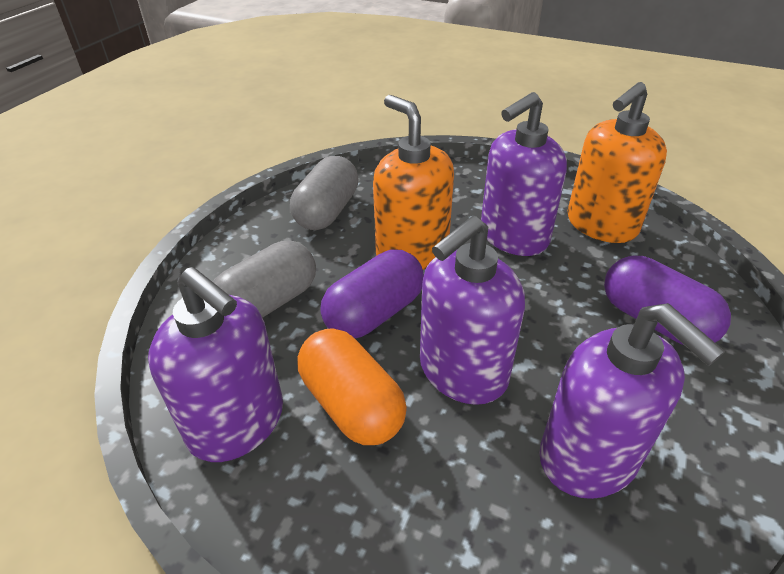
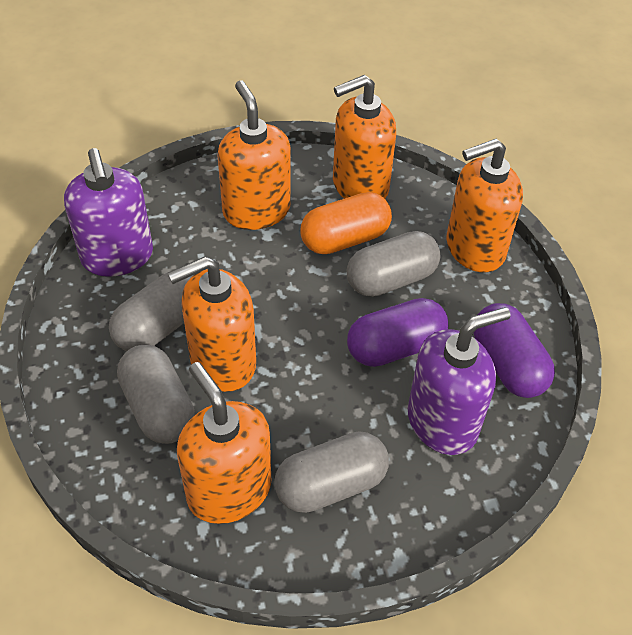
grey capsule: [213,241,316,318] [290,156,359,230] = 2 -> [109,272,192,351] [117,345,195,444] [274,431,389,513] [347,231,441,297] = 4
orange soap dispenser: [373,95,454,270] [567,82,667,243] = 2 -> [168,256,256,392] [177,362,271,524] [217,80,291,230] [333,75,396,199] [447,139,523,273] = 5
purple soap dispenser: [148,267,283,462] [420,216,525,405] [481,92,567,256] [539,303,725,499] = 4 -> [64,148,153,277] [408,307,511,455] = 2

